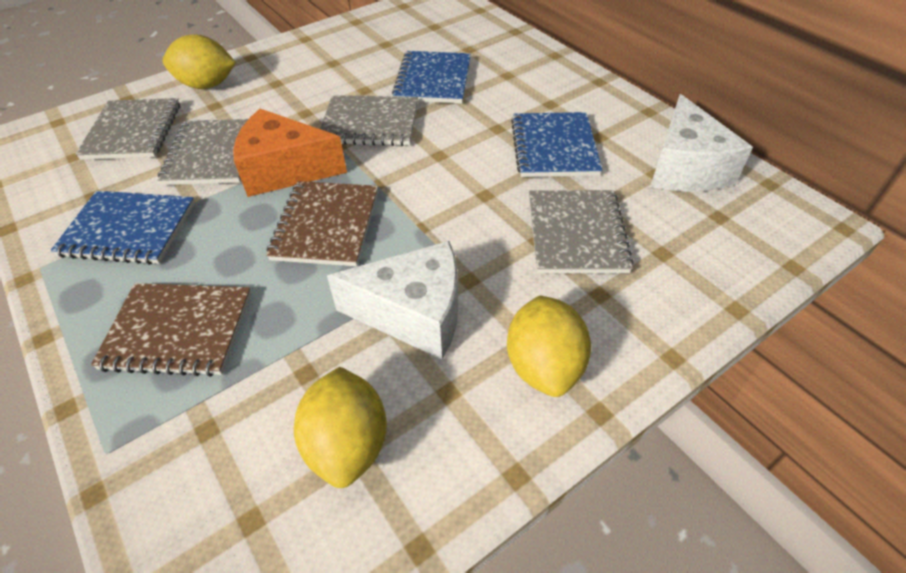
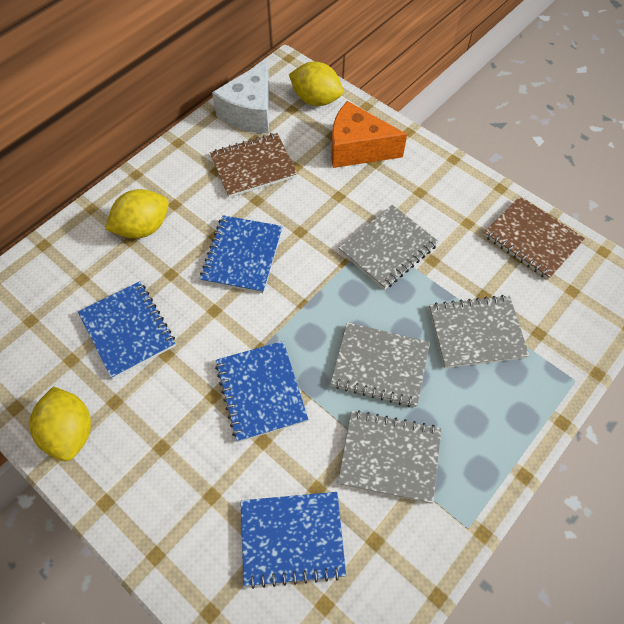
blue notebook: [51,191,195,265] [392,51,471,104] [511,112,602,177] = 3 -> [78,281,176,379] [200,215,283,293] [215,341,308,442] [241,492,346,589] = 4
white cheese: [327,241,458,359] [650,94,753,192] = 2 -> [212,60,269,133] = 1

